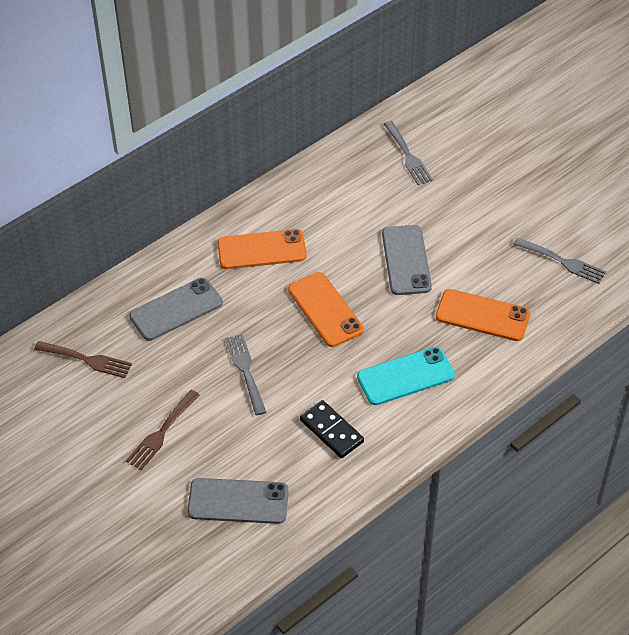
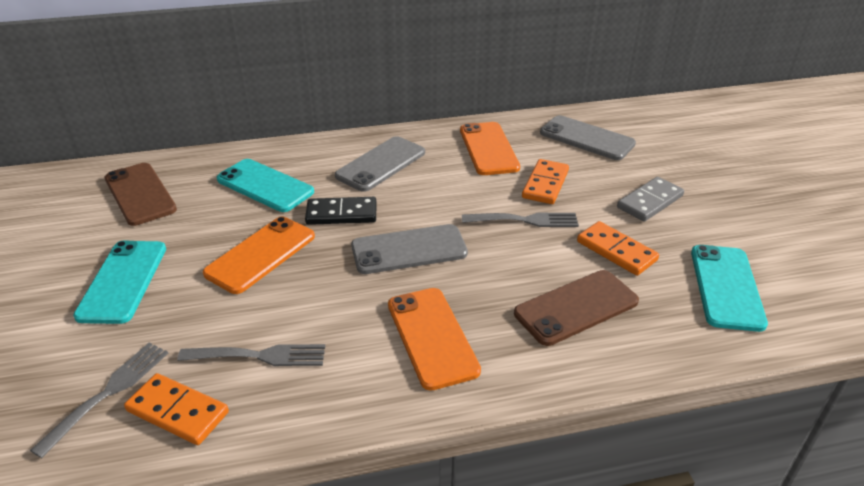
brown fork: [34,341,132,378] [126,390,200,470] = 2 -> none = 0
brown phone: none = 0 -> [105,163,177,226] [514,270,639,346] = 2
grey domino: none = 0 -> [617,177,684,222] = 1
orange domino: none = 0 -> [124,373,229,445] [522,159,569,204] [577,221,659,276] = 3
turquoise phone: [357,347,455,405] = 1 -> [73,241,166,324] [217,159,314,212] [691,245,768,332] = 3

